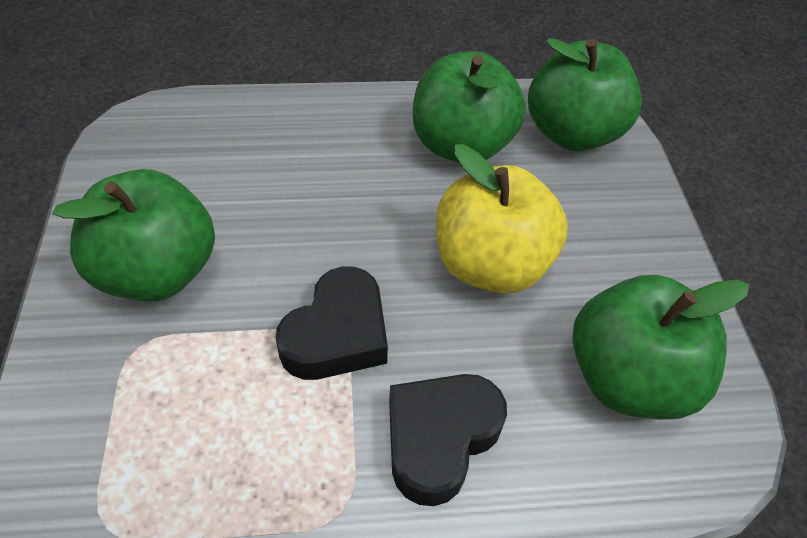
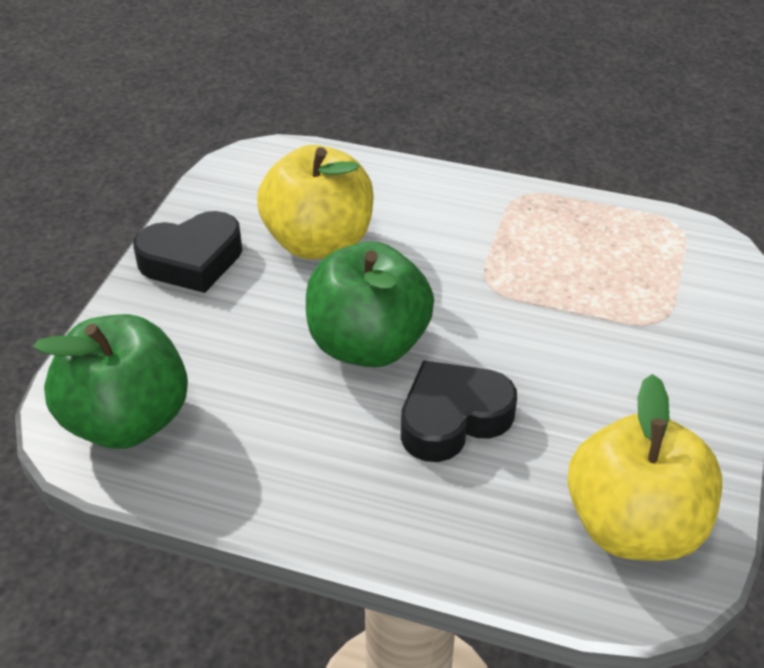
green apple: [53,169,215,302] [413,51,526,163] [528,38,642,151] [573,275,749,419] = 4 -> [33,314,188,449] [306,242,434,367] = 2
yellow apple: [436,144,568,294] = 1 -> [257,145,374,260] [568,374,722,561] = 2

